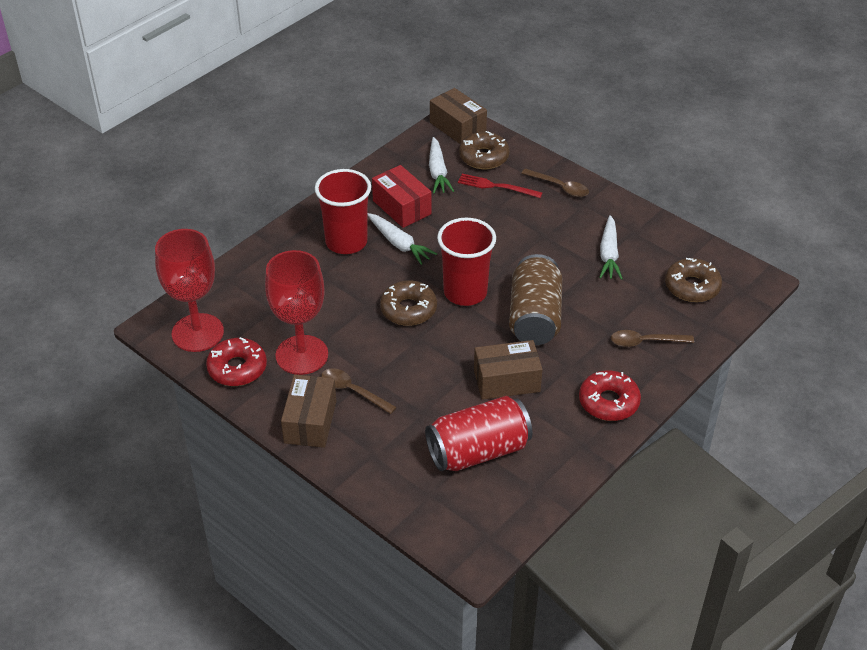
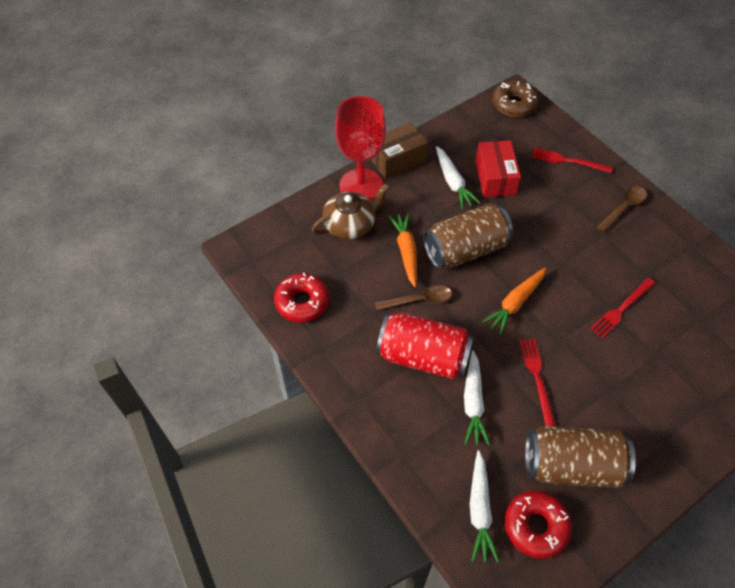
brown box: [281,374,336,448] [430,88,487,144] [474,340,543,400] = 3 -> [371,122,428,179] = 1
brown can: [509,254,563,345] = 1 -> [423,204,513,269] [525,426,636,488] = 2
brown donut: [380,280,437,326] [459,131,510,169] [665,258,722,302] = 3 -> [492,80,538,117] = 1
brown spoon: [321,368,397,414] [521,168,589,197] [611,330,694,347] = 3 -> [375,285,452,310] [596,187,647,232] = 2
brown teapot: none = 0 -> [311,183,390,239] = 1
orange carrot: none = 0 -> [388,213,417,287] [482,268,546,335] = 2
red cup: [315,169,371,254] [437,218,496,306] = 2 -> none = 0
red fork: [458,174,543,198] = 1 -> [520,338,556,426] [532,148,613,173] [590,278,655,338] = 3
red goblet: [155,229,224,352] [265,250,328,375] = 2 -> [335,96,386,201] = 1

